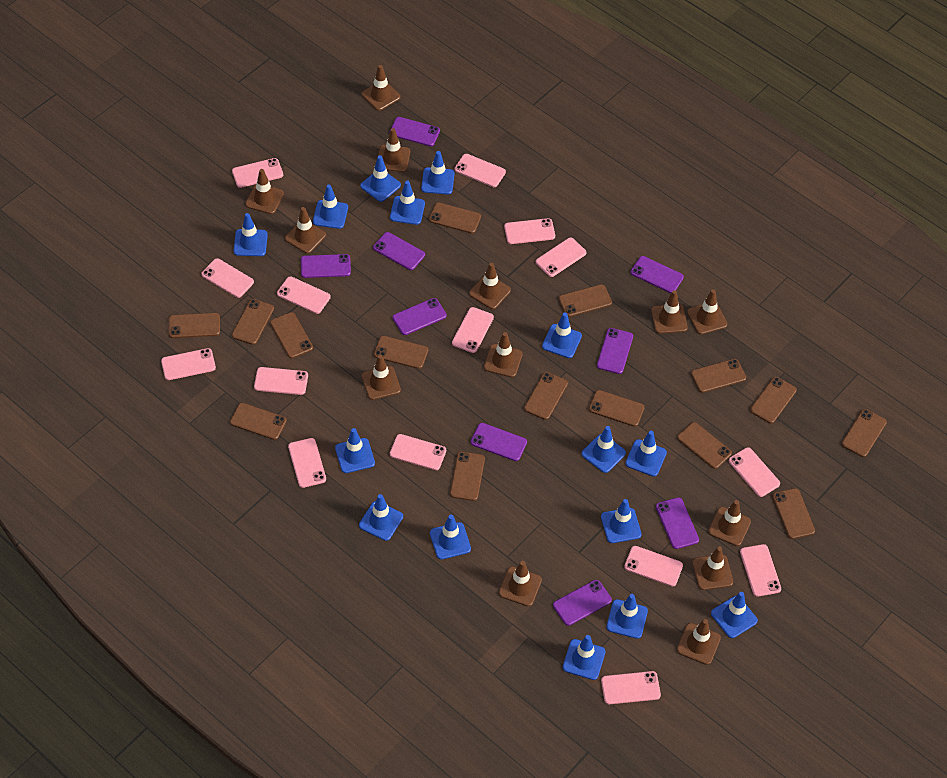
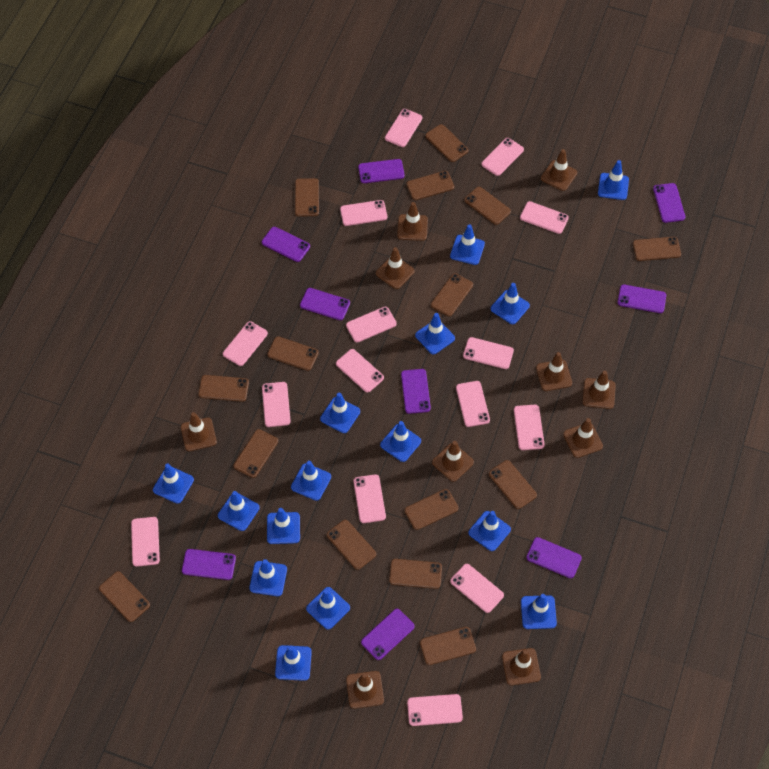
brown traffic cone: [245,169,284,214] [285,207,326,254] [361,65,401,111] [362,355,401,400] [378,128,410,172] [469,263,511,309] [484,332,523,377] [499,561,542,606] [651,290,688,334] [677,619,721,665] [687,289,727,335] [692,546,733,590] [708,500,751,546] = 13 -> [181,412,217,451] [346,671,384,709] [376,247,415,289] [397,202,428,241] [432,441,474,482] [502,648,541,685] [536,352,572,391] [541,149,577,191] [563,418,603,458] [583,371,616,409] = 10

